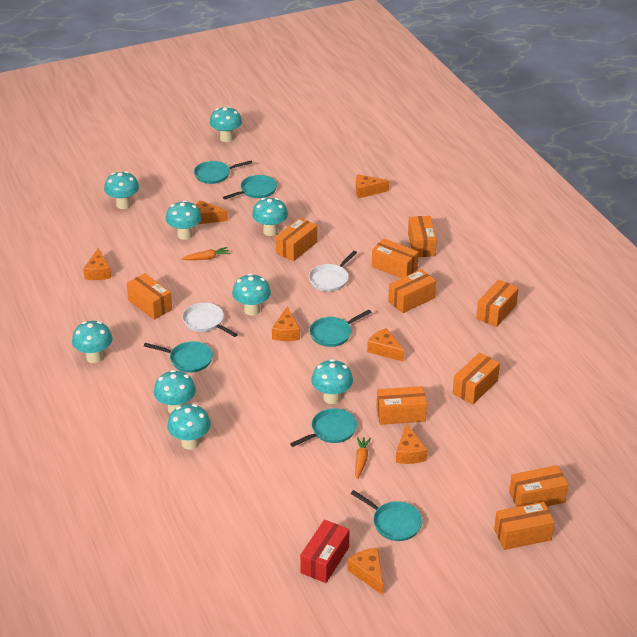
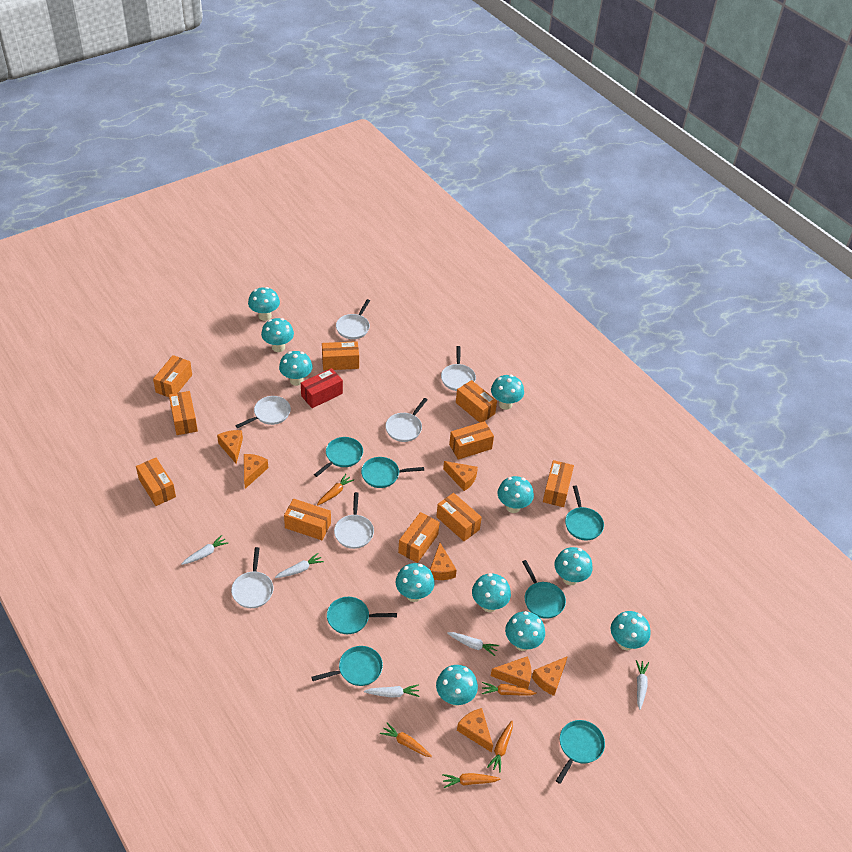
orange carrot: [181,247,230,260] [355,437,371,479] = 2 -> [317,474,354,506] [380,723,432,757] [442,773,501,788] [482,682,537,696] [487,721,513,773] = 5
turquoise mushroom: [72,321,113,363] [104,171,139,209] [154,370,196,414] [166,200,202,240] [167,404,211,450] [210,106,242,142] [232,273,271,316] [252,198,288,236] [311,359,353,404] = 9 -> [248,287,280,321] [261,318,294,352] [279,351,313,386] [396,563,435,602] [436,665,478,706] [472,573,511,612] [491,375,524,410] [498,476,534,513] [505,611,545,651] [554,547,593,585] [611,611,650,650] = 11
turquoise pan: [144,341,213,373] [194,160,252,184] [223,175,277,200] [290,408,357,447] [309,310,372,347] [351,490,422,541] = 6 -> [311,646,383,686] [314,437,363,477] [327,597,397,634] [361,457,424,488] [522,560,566,619] [556,720,605,784] [565,486,604,540] = 7
white carrot: none = 0 -> [181,535,228,565] [275,553,324,578] [364,684,419,698] [447,632,499,656] [636,660,649,710] = 5
white pan: [182,303,238,337] [309,251,357,292] = 2 -> [231,547,274,608] [235,396,291,428] [334,492,374,549] [336,299,370,339] [385,398,427,442] [441,346,476,391] = 6

